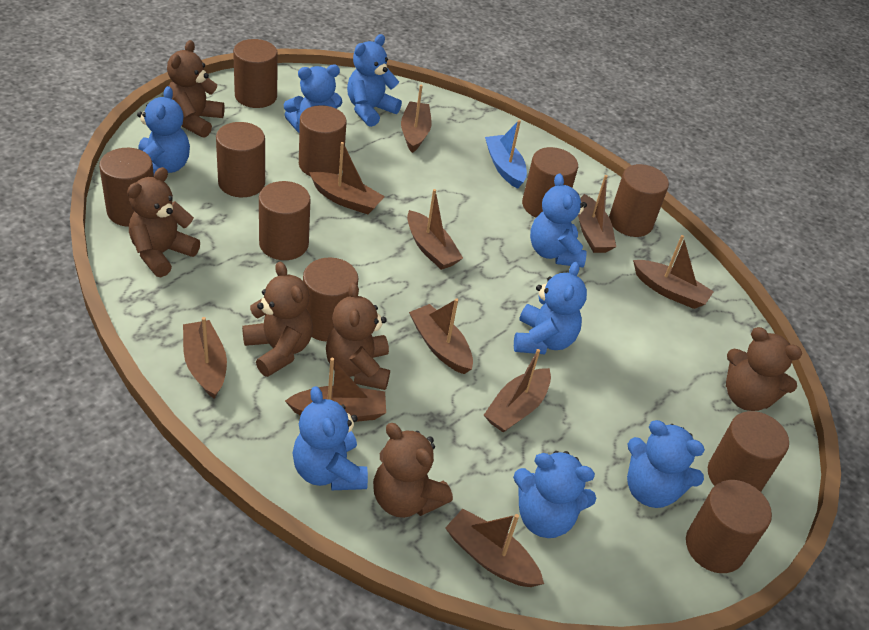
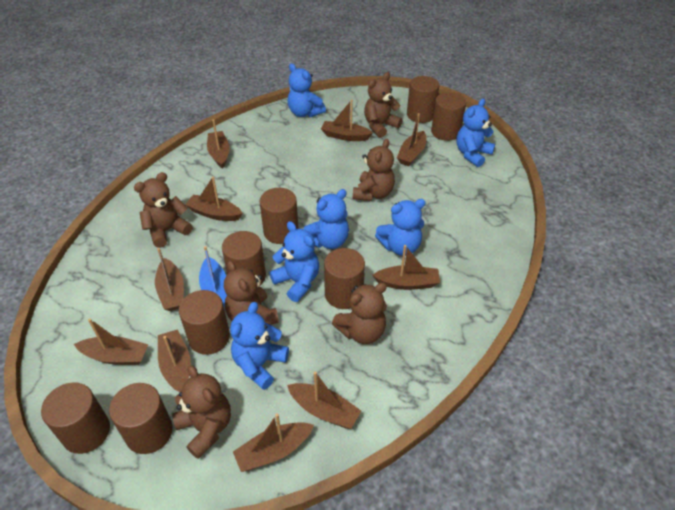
blue teddy bear: [137,86,190,173] [283,65,342,133] [293,386,368,490] [347,34,402,127] [513,451,596,538] [514,262,587,354] [530,174,587,268] [627,420,705,508] = 8 -> [230,302,289,390] [269,221,319,302] [288,64,326,117] [304,189,349,249] [375,199,426,256] [456,99,495,167] = 6
brown cylinder: [99,148,154,227] [216,122,265,197] [233,39,278,108] [259,181,311,260] [299,105,347,176] [303,257,358,342] [522,147,578,217] [609,164,669,237] [686,480,772,573] [708,411,789,492] = 10 -> [41,382,110,454] [109,383,173,454] [179,290,230,355] [222,231,266,285] [260,188,299,244] [324,248,365,309] [407,76,439,123] [431,92,466,141] = 8

